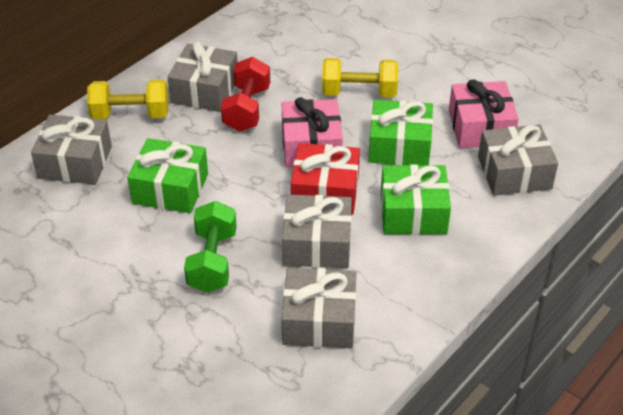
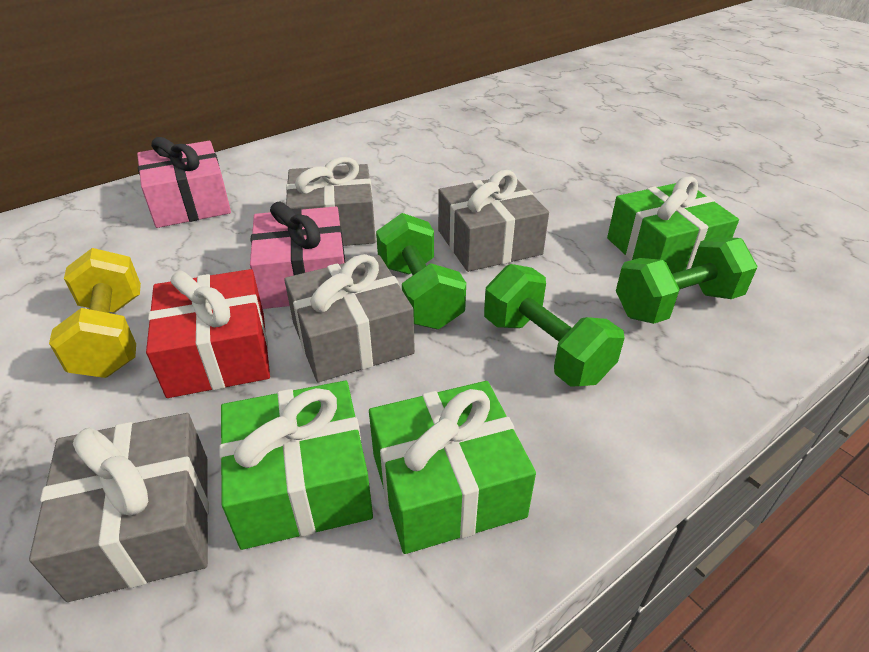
green dumbbell: [184,201,237,293] = 1 -> [376,213,466,329] [484,264,625,387] [616,237,757,324] = 3
grey gift: [31,115,112,185] [167,42,238,112] [281,268,356,348] [282,194,352,268] [478,124,558,196] = 5 -> [29,413,209,602] [284,254,415,382] [286,157,376,246] [438,170,549,272] = 4
red dumbbell: [221,57,270,132] = 1 -> none = 0
yellow dumbbell: [87,79,168,120] [322,58,398,97] = 2 -> [49,248,141,378] = 1

